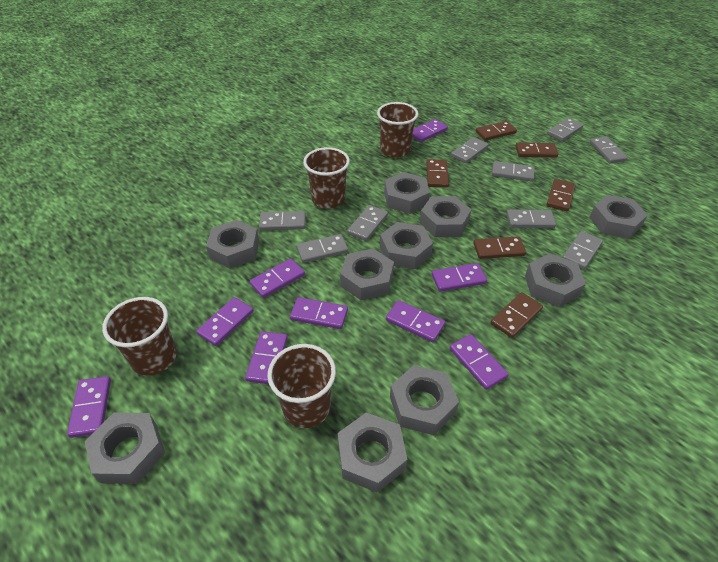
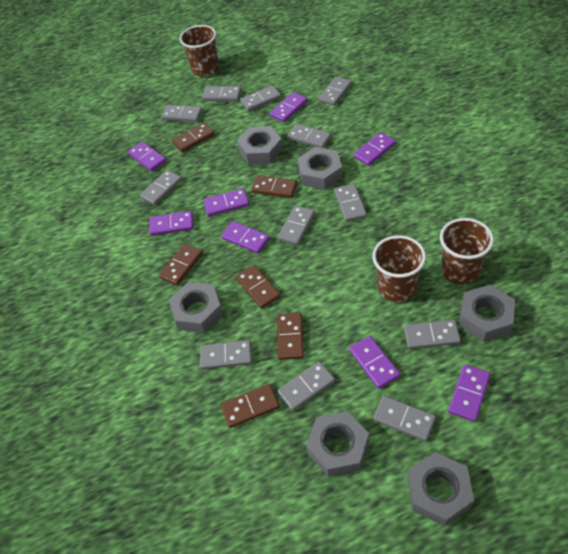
brown cup: [102,297,177,376] [267,344,336,428] [303,147,350,208] [377,102,418,158] = 4 -> [179,25,219,77] [372,235,426,302] [440,218,494,285] = 3
grey domino: [259,211,306,230] [297,234,348,263] [347,205,388,241] [451,137,489,163] [492,161,535,182] [506,209,556,228] [547,118,583,141] [562,231,603,270] [590,137,628,163] = 9 -> [140,170,182,205] [161,105,202,122] [200,340,252,370] [202,86,241,101] [240,85,281,111] [277,361,335,411] [278,206,315,245] [287,124,331,148] [318,76,352,106] [334,184,367,222] [373,396,436,441] [404,319,461,349] = 12
grey nut: [85,412,165,484] [206,220,259,269] [338,413,407,493] [340,249,394,300] [380,222,433,269] [384,172,430,214] [390,365,459,435] [420,196,471,237] [525,254,586,307] [589,195,648,239] = 10 -> [169,282,223,333] [237,126,283,165] [297,147,343,190] [306,411,369,477] [408,452,474,526] [459,285,515,342] = 6
purple domino: [67,376,111,438] [196,297,254,346] [245,331,288,384] [250,259,305,298] [290,297,348,329] [386,300,445,342] [413,119,448,142] [432,263,487,292] [450,334,509,390] = 9 -> [128,141,167,172] [149,211,194,236] [203,188,249,216] [221,221,270,254] [270,92,308,122] [349,336,400,389] [354,132,396,166] [448,365,490,422] = 8

